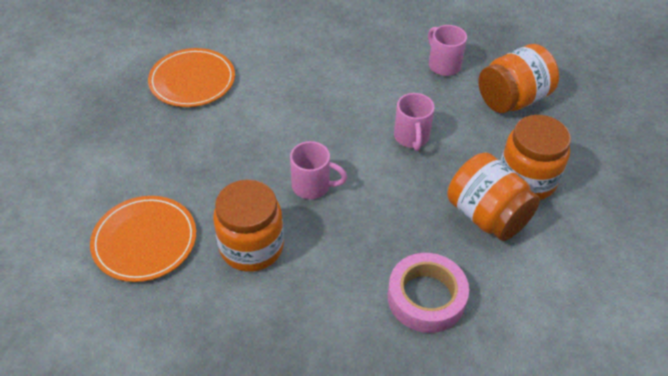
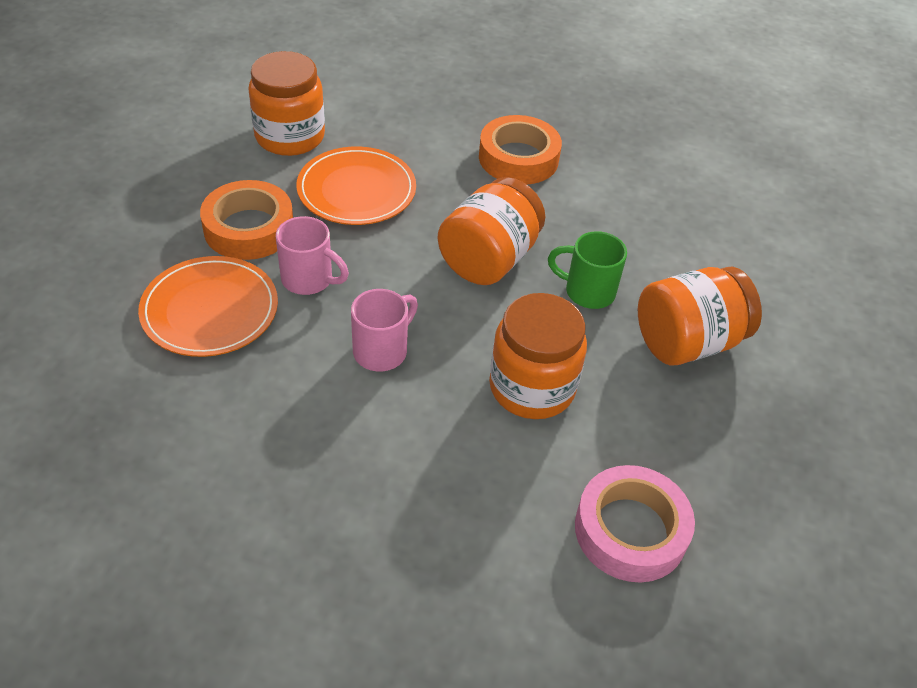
green mug: none = 0 -> [548,231,627,309] = 1
orange tape: none = 0 -> [200,180,293,260] [479,115,562,184] = 2
pink mug: [290,141,347,199] [394,93,435,151] [428,25,467,76] = 3 -> [276,216,349,295] [351,289,418,371] = 2

